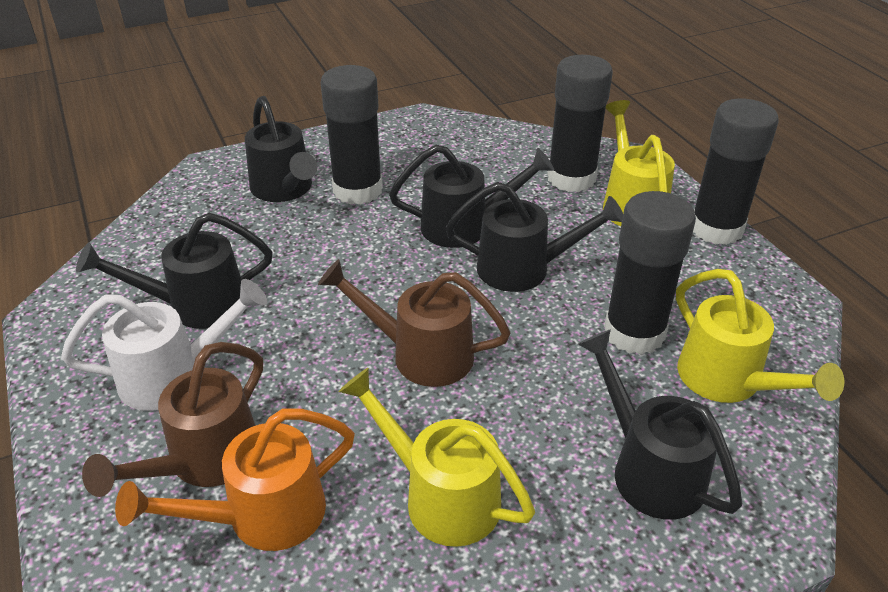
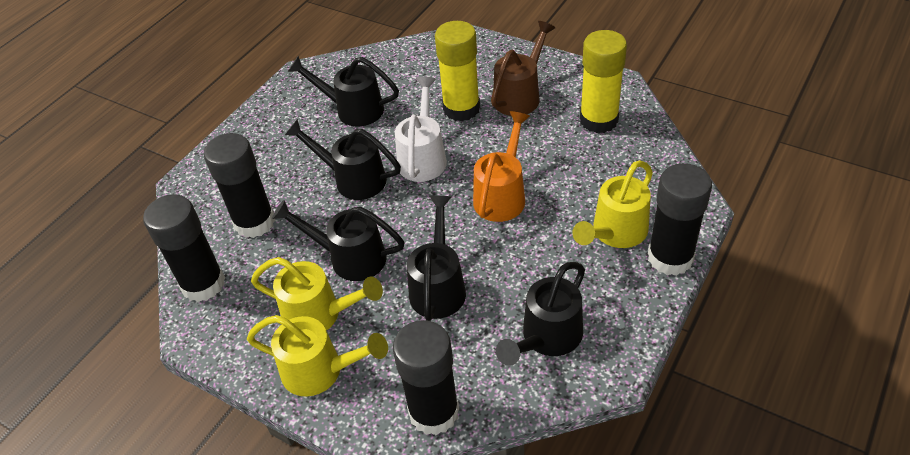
brown watering can: [82,342,263,497] [318,259,511,387] = 2 -> [491,21,555,116] = 1
yellow glue stick: none = 0 -> [435,21,480,121] [580,30,627,133] = 2

